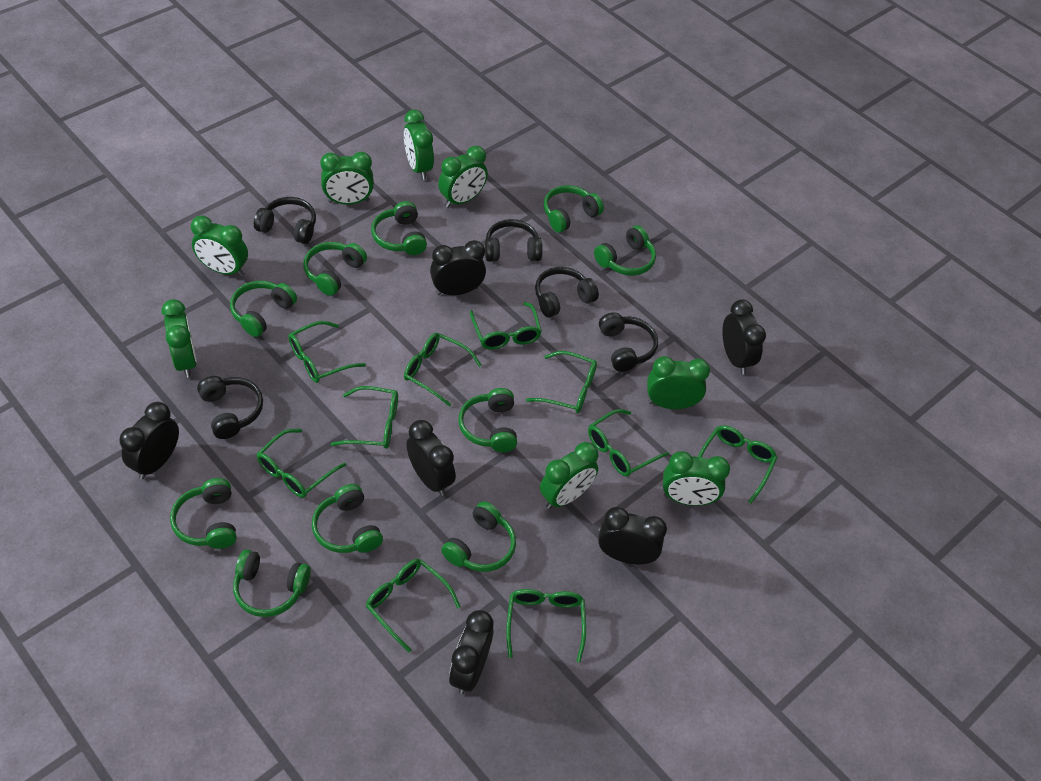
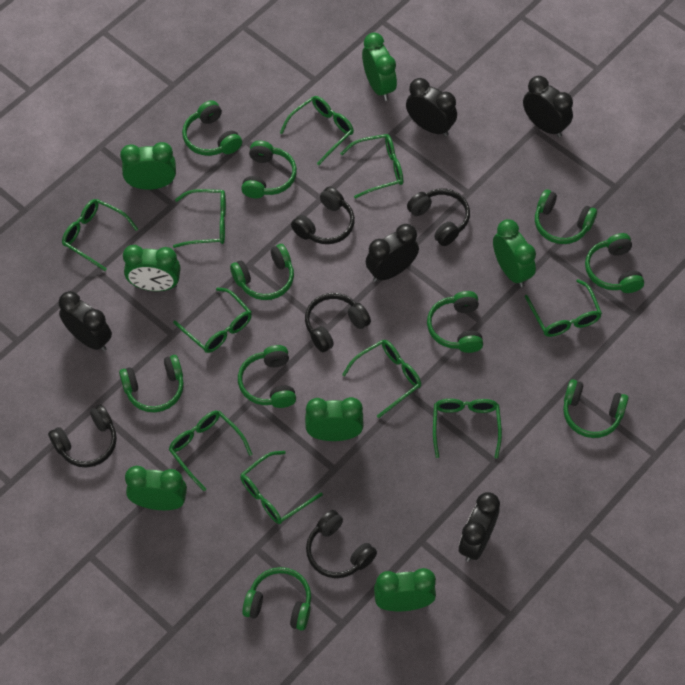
black clock: [119,402,179,479] [406,420,456,496] [430,240,486,295] [449,610,494,694] [598,507,667,564] [722,299,766,375] = 6 -> [59,291,112,351] [366,224,419,282] [406,78,457,137] [459,492,500,562] [523,76,573,137] = 5
green clock: [161,299,197,378] [191,216,248,277] [320,152,374,204] [404,110,434,180] [438,146,488,208] [540,442,599,509] [647,356,710,409] [663,451,730,506] = 8 -> [120,142,176,190] [123,245,181,291] [125,466,187,510] [305,397,363,441] [362,33,397,101] [374,568,436,611] [493,219,536,287] = 7

